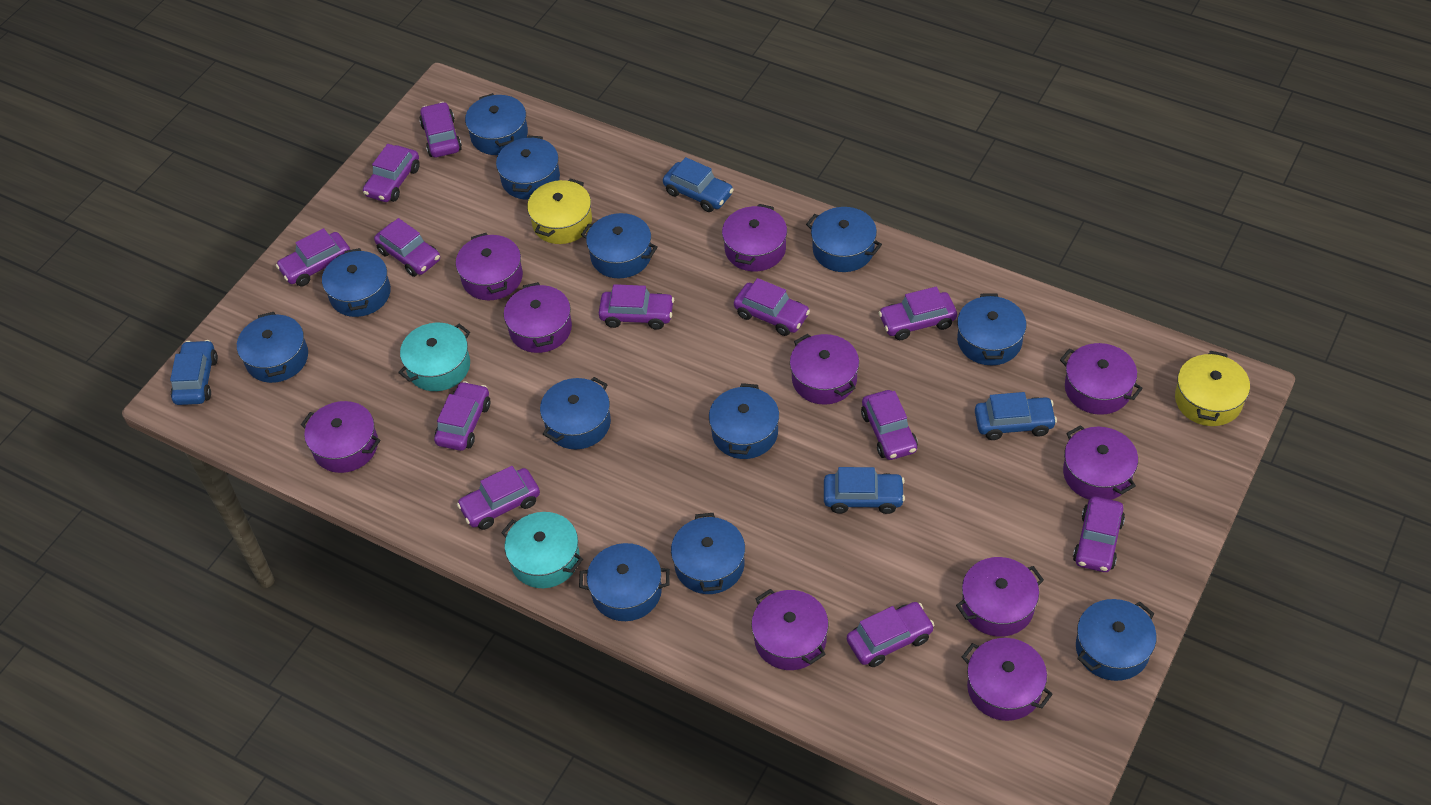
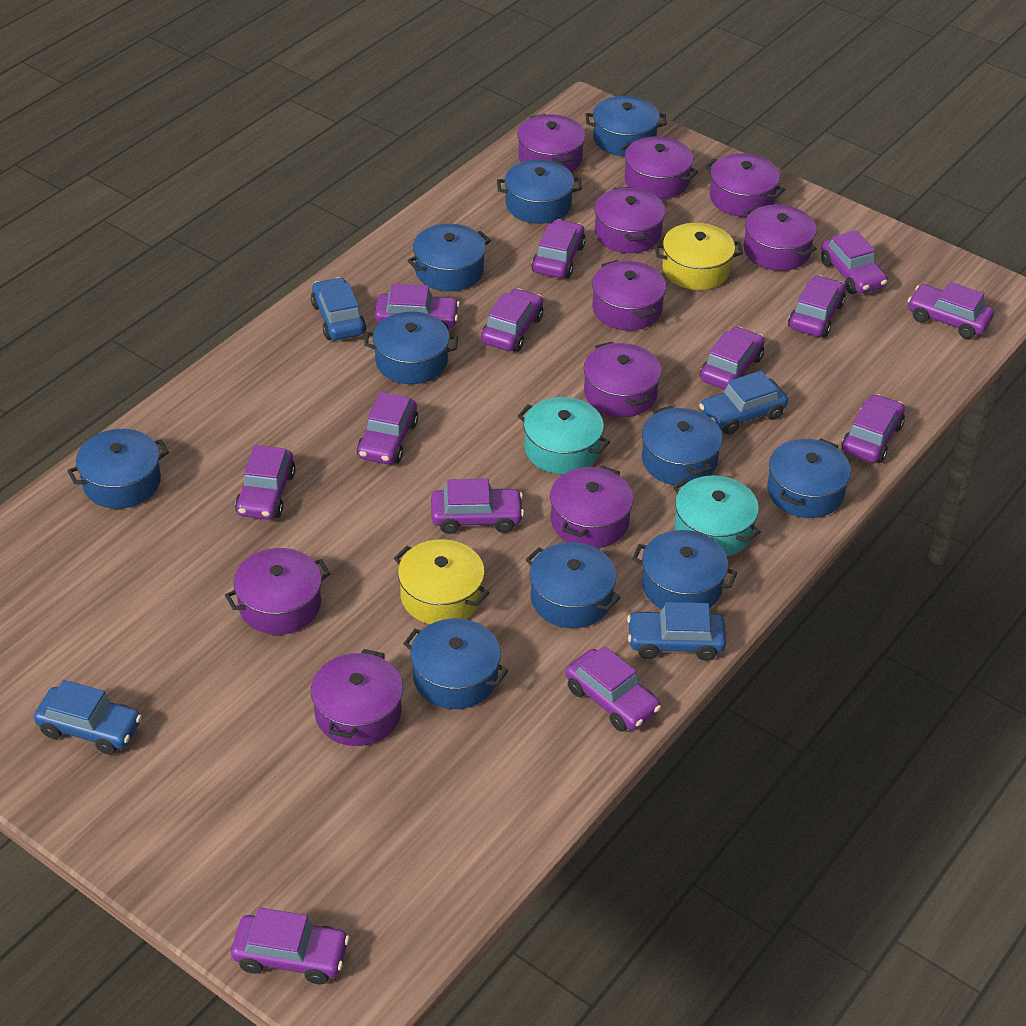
blue pot: [237,312,308,383] [322,248,391,317] [465,93,528,155] [496,136,560,200] [540,377,611,449] [579,543,670,621] [581,213,658,278] [671,513,745,594] [709,383,779,459] [806,207,882,272] [957,294,1027,365] [1076,599,1157,681] = 12 -> [67,429,169,509] [364,312,458,384] [403,618,509,709] [407,224,491,291] [497,159,582,224] [526,542,621,628] [585,96,667,156] [632,530,737,609] [642,406,723,486] [767,438,851,518] = 10
purple car: [276,228,350,286] [363,144,420,202] [374,218,440,277] [419,102,462,157] [434,381,490,451] [457,466,540,530] [599,284,674,330] [734,278,810,336] [847,602,934,667] [861,390,918,460] [878,287,957,340] [1073,496,1125,572] = 12 -> [231,908,350,984] [235,445,296,520] [357,392,418,464] [375,283,460,329] [431,479,524,534] [481,288,543,352] [531,219,586,278] [565,646,661,732] [700,327,765,390] [788,275,846,337] [821,230,888,294] [841,394,905,463] [908,282,994,339] = 13

